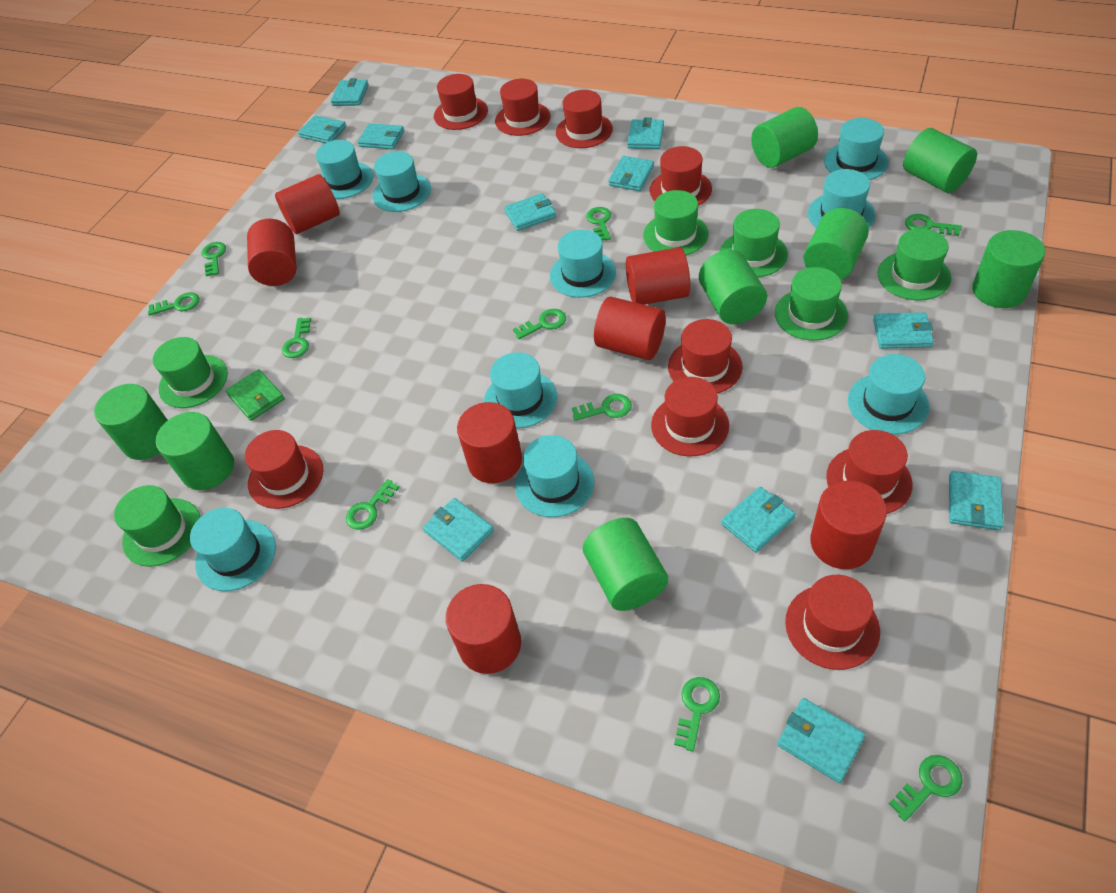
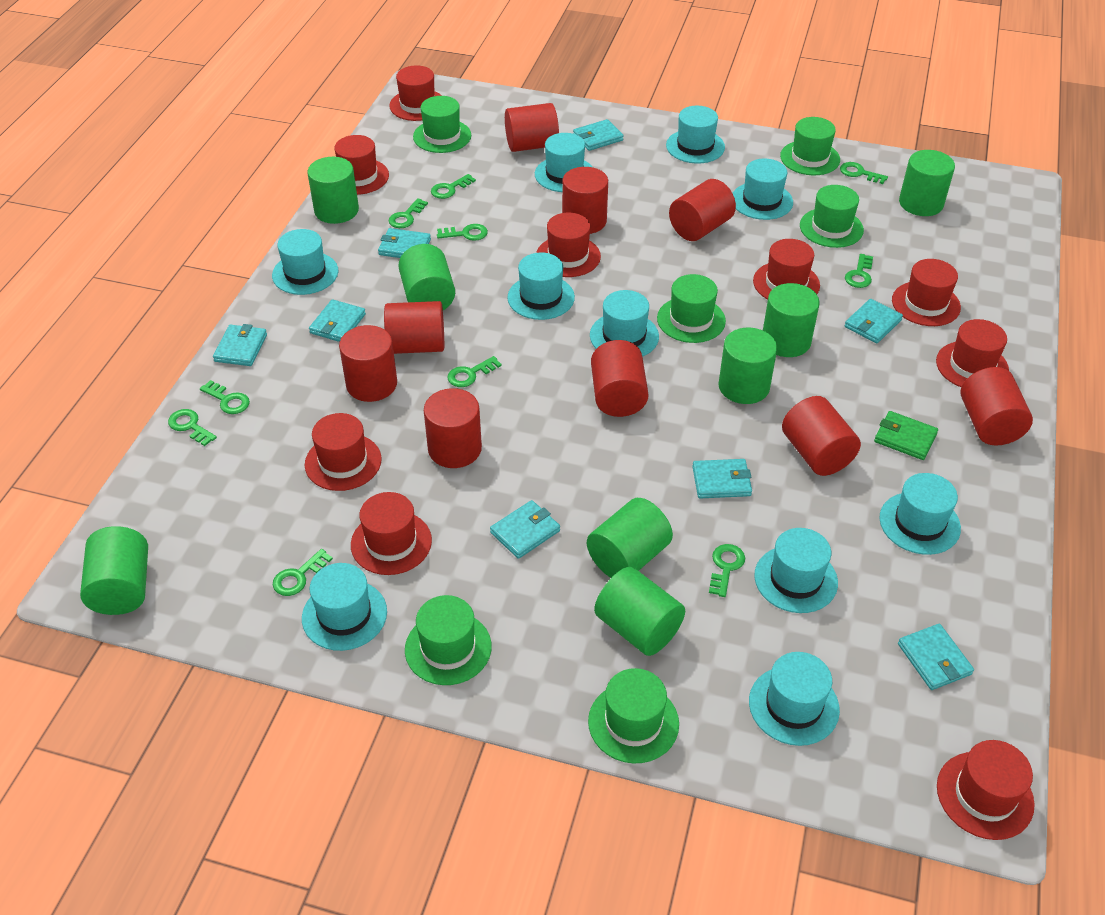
red cylinder: [247,219,297,286] [275,174,340,234] [446,584,521,674] [457,402,522,483] [594,297,666,360] [626,247,690,305] [810,480,887,569] = 7 -> [339,325,397,402] [384,301,444,354] [424,388,482,468] [505,103,559,152] [562,167,608,234] [591,340,649,417] [669,179,736,241] [782,396,861,476] [961,367,1033,445] = 9
turquoise hat: [190,508,276,591] [316,140,373,199] [373,151,431,212] [484,352,557,428] [515,435,594,517] [550,229,616,298] [808,169,875,228] [824,118,889,180] [848,354,929,435] = 9 -> [272,229,338,295] [302,563,387,651] [507,252,575,320] [535,133,592,192] [590,290,659,357] [666,106,725,163] [733,158,793,220] [749,652,840,746] [754,528,838,613] [879,473,961,555] = 10
turquoise wallet: [298,115,346,143] [331,78,369,106] [357,123,404,149] [423,498,494,562] [504,193,556,231] [608,156,654,191] [627,117,664,149] [721,486,796,553] [777,698,865,783] [873,312,934,349] [949,471,1004,530] = 11 -> [213,324,267,366] [309,299,366,342] [378,228,431,258] [490,500,560,559] [573,119,624,151] [692,459,752,498] [844,299,903,343] [898,624,974,690] = 8

